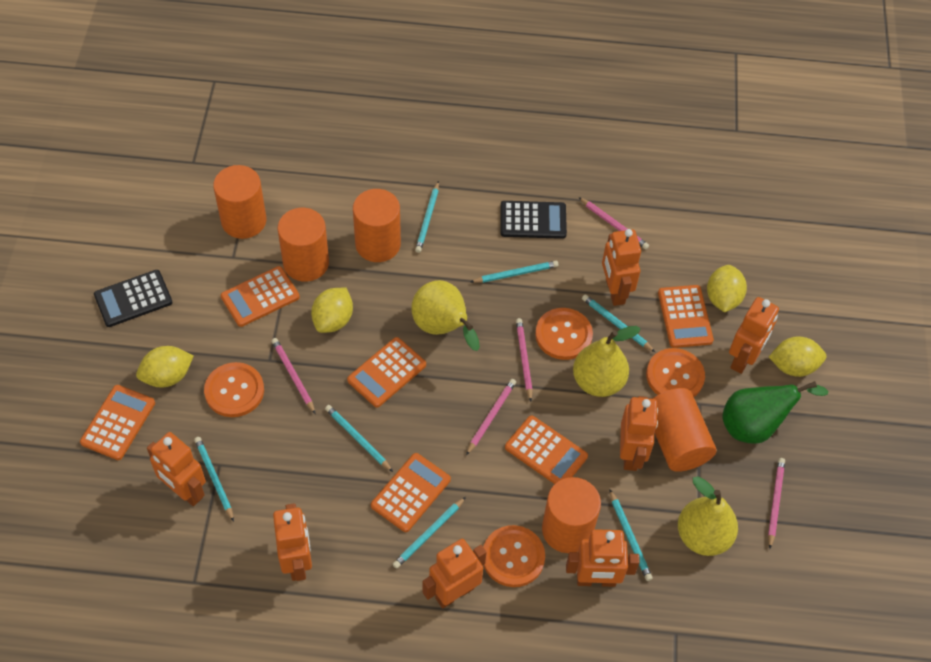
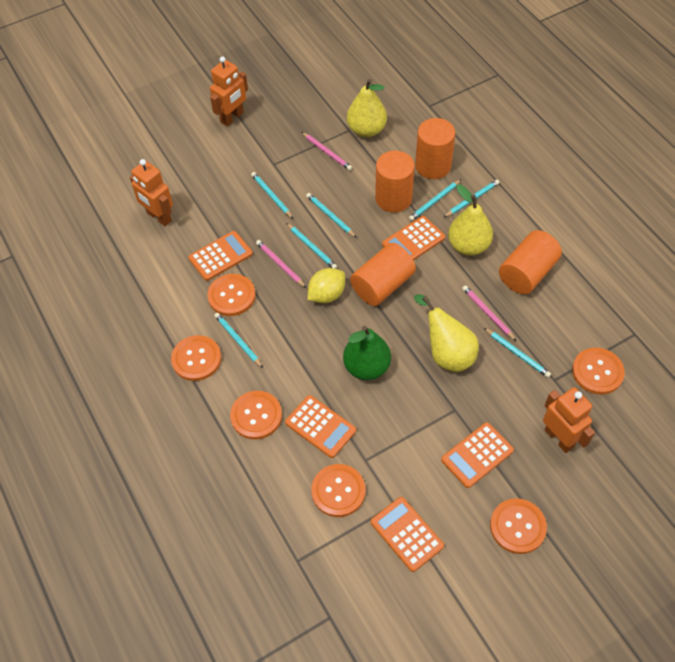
black calculator: [94,270,172,327] [500,201,567,239] = 2 -> none = 0
orange button: [204,362,264,417] [483,525,545,587] [535,308,593,360] [646,348,705,397] = 4 -> [171,335,221,381] [207,274,255,316] [230,391,282,440] [311,464,365,517] [490,498,547,554] [572,348,625,395] = 6
orange calculator: [80,385,155,460] [221,266,300,327] [347,337,426,407] [371,453,451,532] [505,416,588,484] [658,285,714,348] = 6 -> [188,231,253,281] [285,395,356,458] [371,497,444,572] [382,216,445,261] [441,422,514,488] = 5
orange cylinder: [213,165,266,239] [277,208,329,282] [353,189,401,262] [542,477,601,553] [653,388,716,472] = 5 -> [350,243,416,306] [375,151,415,213] [415,118,455,179] [499,230,562,294] = 4
orange robot: [147,432,206,506] [273,503,312,581] [422,539,487,608] [566,529,640,587] [602,229,641,306] [620,396,658,471] [729,297,779,374] = 7 -> [130,159,173,226] [210,56,248,126] [543,387,595,453] = 3
pink pencil: [271,338,315,414] [466,379,516,455] [516,318,533,401] [579,197,649,249] [768,458,785,549] = 5 -> [256,240,306,288] [302,132,352,170] [462,285,516,341] = 3
yellow lemon: [136,346,194,387] [311,287,353,333] [707,265,747,312] [769,336,826,377] = 4 -> [308,268,345,303] = 1

